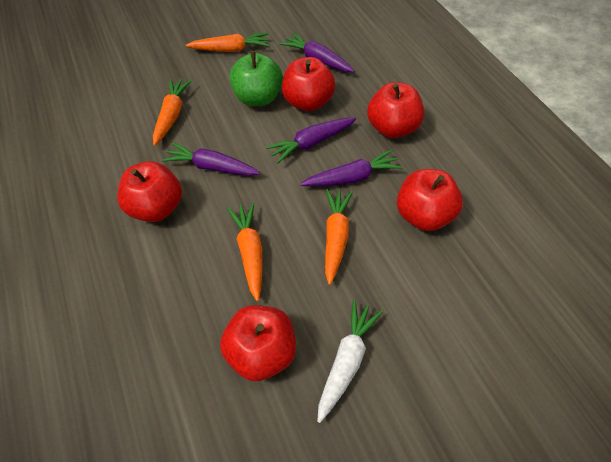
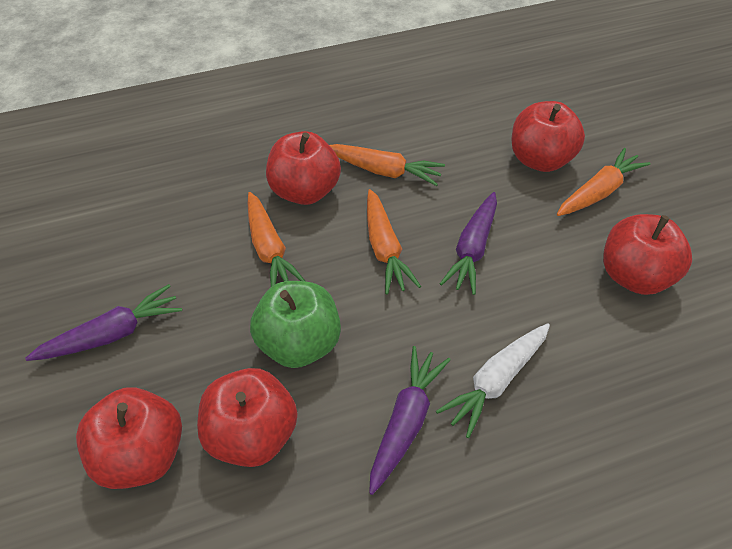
purple carrot: [162,143,260,176] [266,117,356,164] [280,33,355,72] [300,149,403,187] = 4 -> [25,284,182,361] [369,346,450,495] [440,192,497,295] = 3

